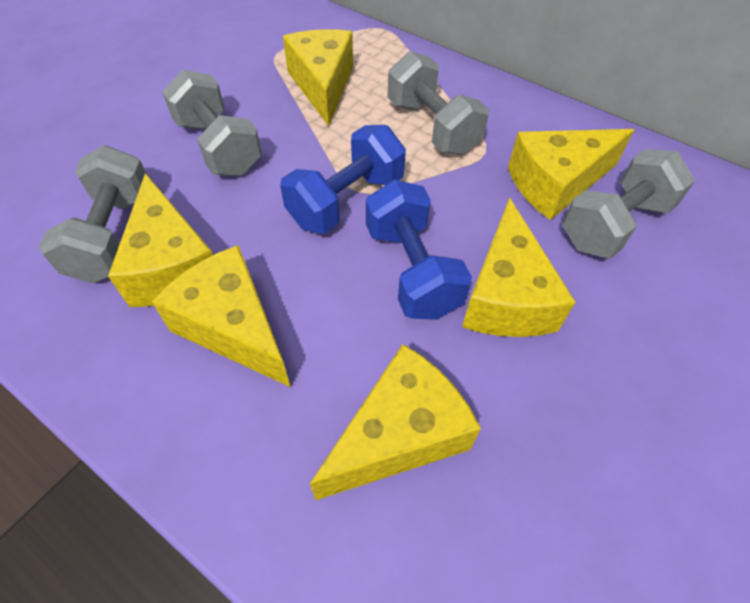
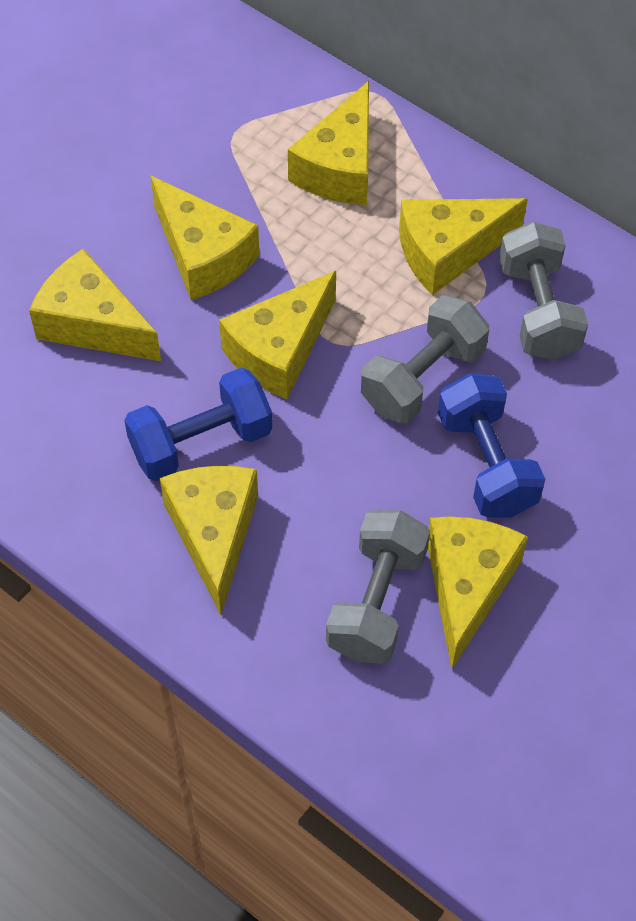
grey dumbbell: [39,145,146,283] [162,69,262,176] [387,51,489,155] [562,149,695,259] = 4 -> [326,510,430,664] [361,295,489,424] [499,221,588,360] = 3
yellow cheese: [108,173,213,307] [152,245,291,387] [283,29,353,126] [310,344,481,500] [462,198,576,337] [508,129,634,220] = 6 -> [29,249,161,361] [151,176,259,300] [160,466,258,615] [219,271,336,399] [288,81,369,205] [399,198,528,295] [428,516,528,670] = 7

